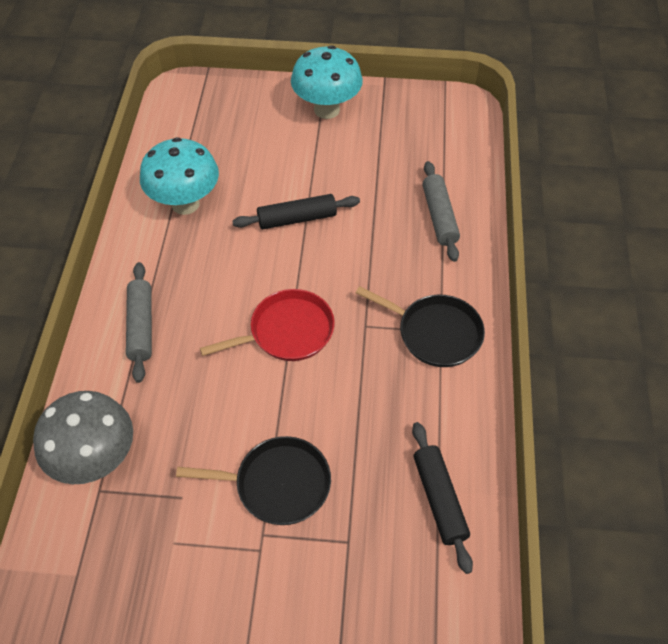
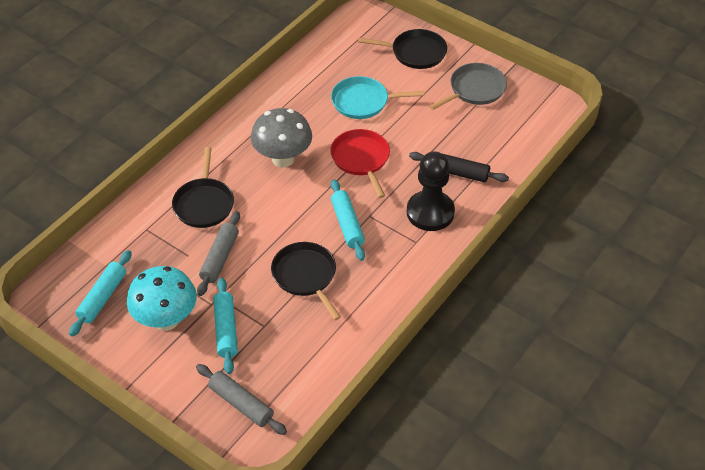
black pan: [176,436,331,525] [356,286,485,367] = 2 -> [172,147,234,228] [271,242,341,320] [358,29,447,69] = 3
black pawn: none = 0 -> [407,151,455,231] = 1
black rolling pin: [232,194,360,229] [412,422,473,574] = 2 -> [409,151,509,183] = 1
grey pan: none = 0 -> [429,63,507,110] = 1
turquoise mushroom: [140,137,219,215] [291,45,363,119] = 2 -> [127,266,197,331] = 1
turquoise pan: none = 0 -> [331,76,424,119] = 1
turquoise rolling pin: none = 0 -> [69,250,132,337] [213,278,238,374] [331,179,365,261] = 3

